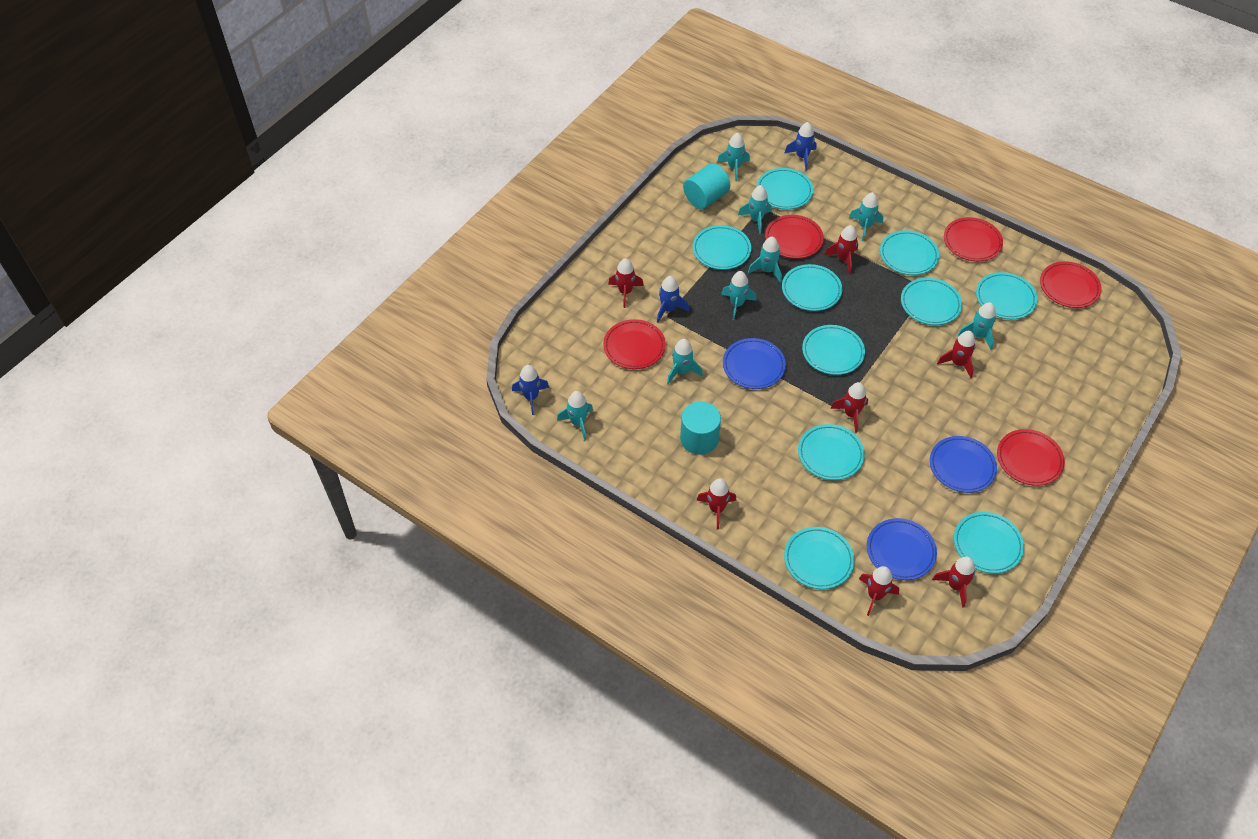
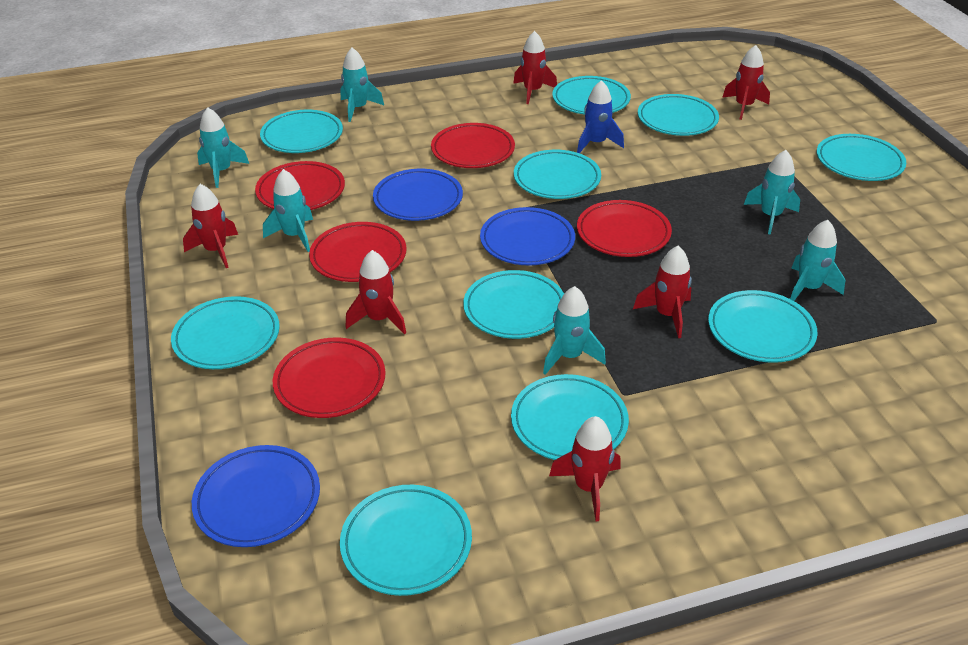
blue rocket: [512,365,549,415] [657,276,689,323] [785,122,817,170] = 3 -> [577,80,624,153] = 1
red rocket: [608,258,644,308] [696,479,736,529] [825,225,858,274] [830,382,868,433] [859,566,899,616] [932,557,975,608] [937,331,976,378] = 7 -> [183,184,238,268] [346,250,406,335] [513,31,557,104] [549,416,621,521] [633,246,692,338] [722,45,770,120] = 6
turquoise cylinder: [680,402,721,455] [683,163,730,209] = 2 -> none = 0
turquoise rocket: [557,391,593,440] [667,339,703,384] [717,133,750,181] [721,271,756,320] [738,185,771,234] [748,237,782,283] [849,192,883,241] [958,302,996,350] = 8 -> [197,108,249,188] [263,169,313,252] [340,48,384,122] [543,286,606,375] [744,150,800,234] [790,220,845,301] = 6

